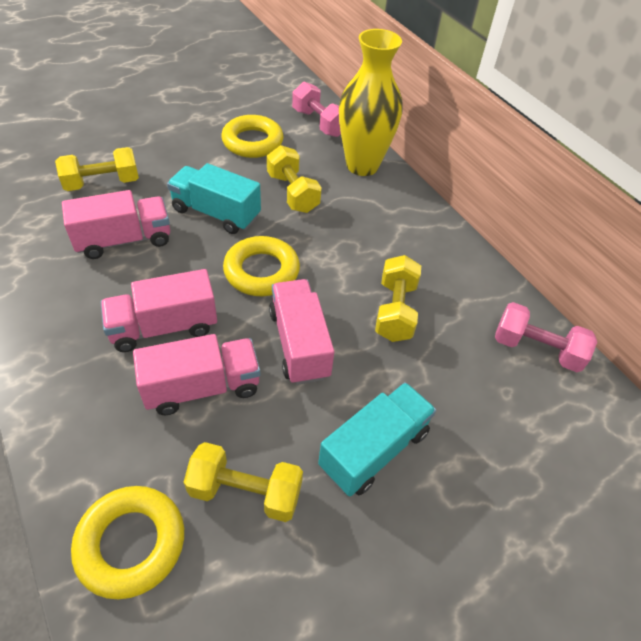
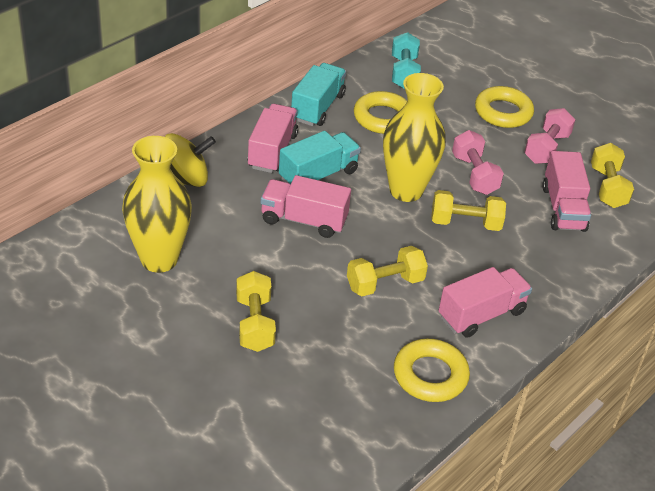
turquoise dumbbell: none = 0 -> [392,32,421,89] = 1
yellow spinning top: none = 0 -> [165,133,216,187] = 1
yellow vase: [339,29,402,176] = 1 -> [122,136,192,273] [383,73,446,202] = 2

